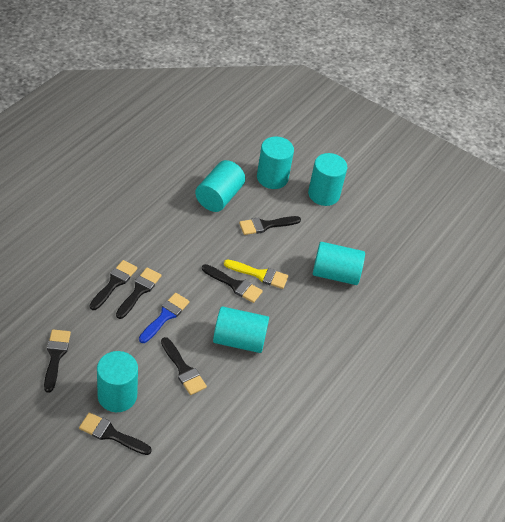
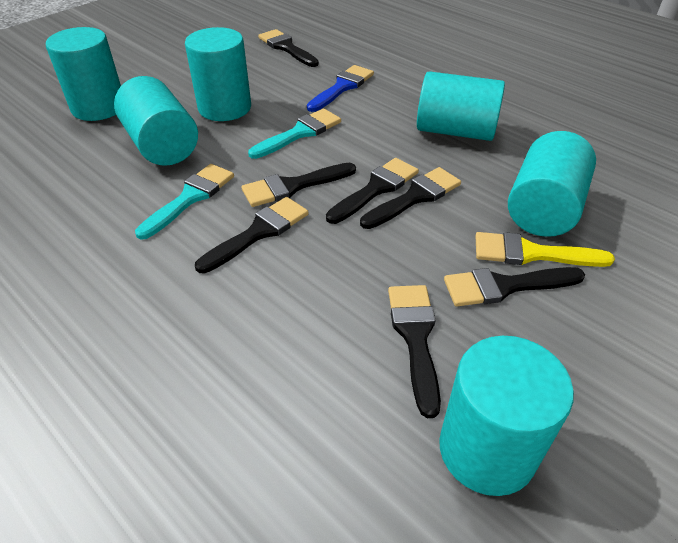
turquoise brush: none = 0 -> [135,164,234,240] [248,108,341,159] = 2

